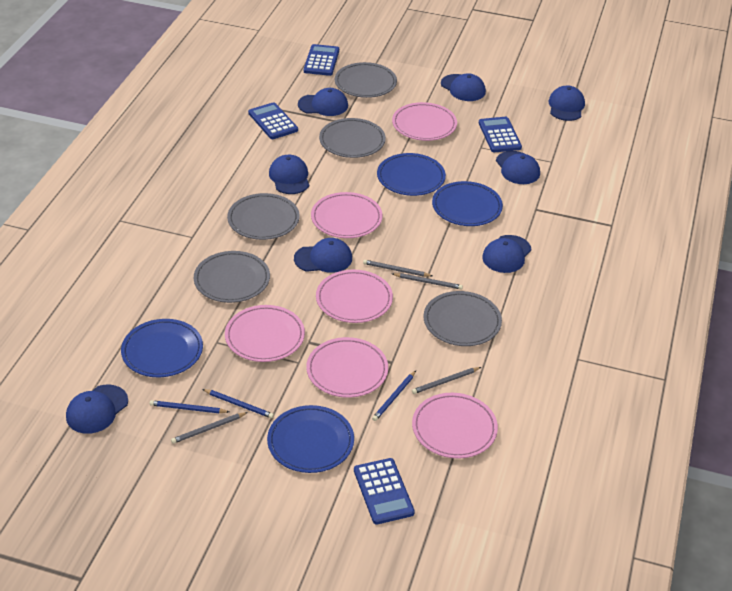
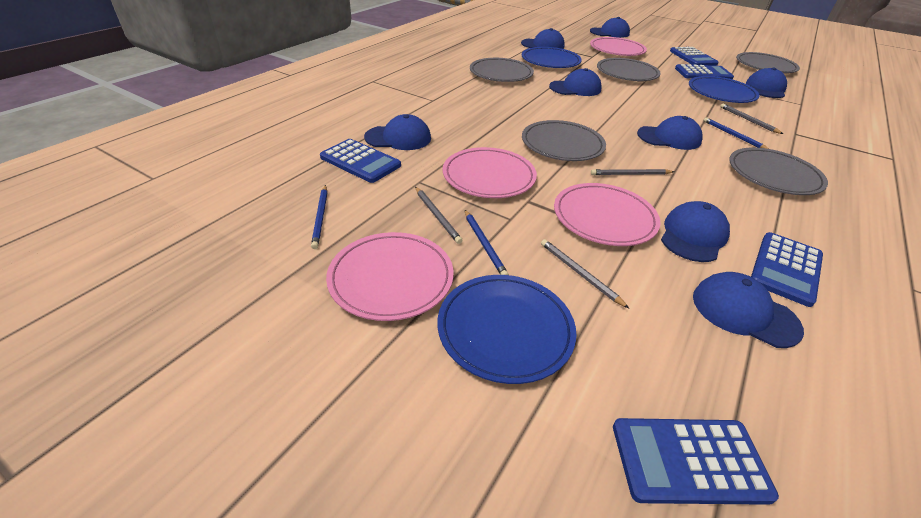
blue calculator: [248,102,298,139] [304,44,339,76] [354,458,415,525] [479,117,522,152] = 4 -> [320,139,401,183] [613,418,779,505] [670,47,719,66] [675,64,734,79] [751,232,823,307] = 5
blue plate: [121,319,203,377] [267,405,354,473] [377,153,446,196] [432,181,503,226] = 4 -> [437,275,577,384] [522,47,582,68] [689,76,760,103] = 3
pink plate: [225,305,305,362] [306,337,388,398] [311,192,383,238] [316,270,393,323] [392,102,457,141] [412,393,498,459] = 6 -> [326,232,454,321] [443,147,537,198] [554,183,661,246] [590,37,647,56] = 4

